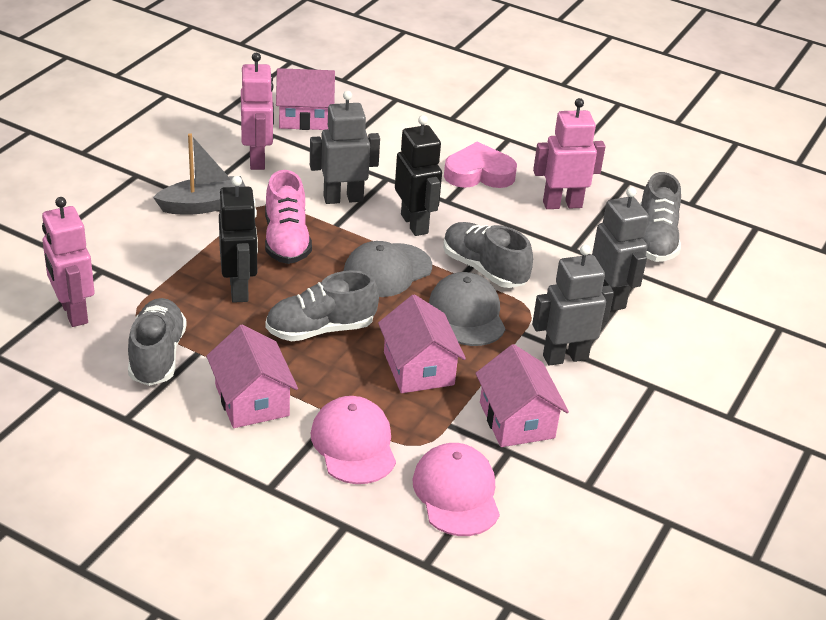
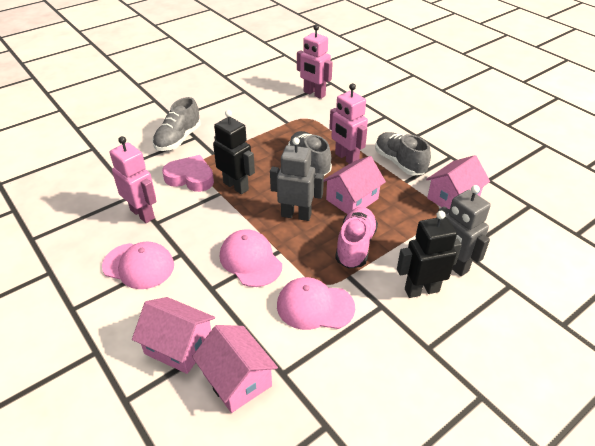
grey boat: [153,133,246,215] = 1 -> none = 0
grey cap: [344,241,432,297] [429,272,506,346] = 2 -> none = 0
grey robot: [310,91,380,204] [532,245,614,366] [592,187,649,311] = 3 -> [270,137,324,221] [438,185,491,276] = 2
grey shoe: [128,298,187,386] [265,270,379,341] [443,222,533,288] [640,172,681,262] = 4 -> [152,97,201,151] [288,131,332,176] [375,132,431,176] = 3
pink cap: [310,396,396,484] [412,443,500,536] = 2 -> [102,242,174,289] [220,229,282,287] [277,277,355,330] = 3

